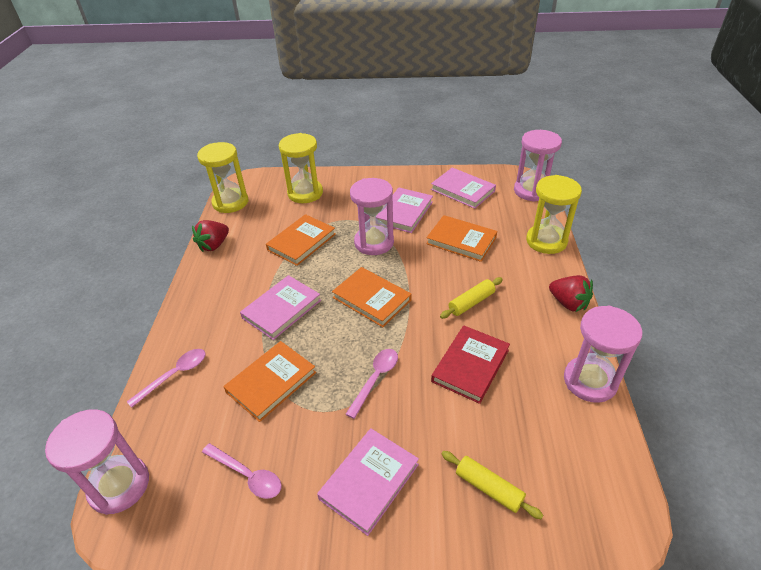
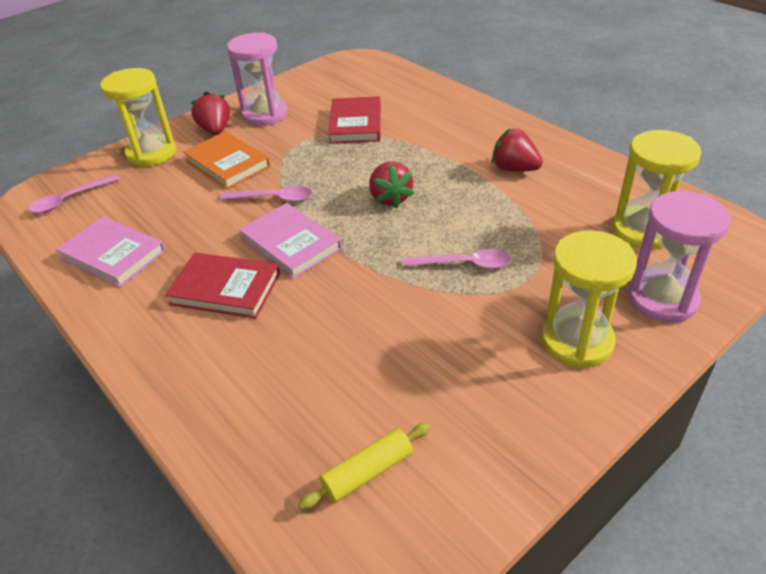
orange book: [223,341,316,422] [266,214,336,266] [332,267,411,327] [426,215,497,262] = 4 -> [183,131,270,189] = 1
pink book: [240,275,321,340] [317,429,419,536] [376,188,433,233] [431,168,496,209] = 4 -> [56,216,166,287] [239,203,342,279] = 2
pink hourglass: [45,409,149,515] [350,178,394,255] [514,130,562,202] [564,306,642,403] = 4 -> [227,32,288,126] [628,191,730,323] = 2
red book: [431,326,510,404] = 1 -> [165,253,280,319] [328,96,381,144] = 2
red strawberry: [192,220,229,252] [549,275,593,312] = 2 -> [191,92,230,135] [369,161,414,209] [492,128,543,172] = 3
yellow rolling pin: [440,277,503,319] [442,451,544,519] = 2 -> [298,423,430,510] = 1

